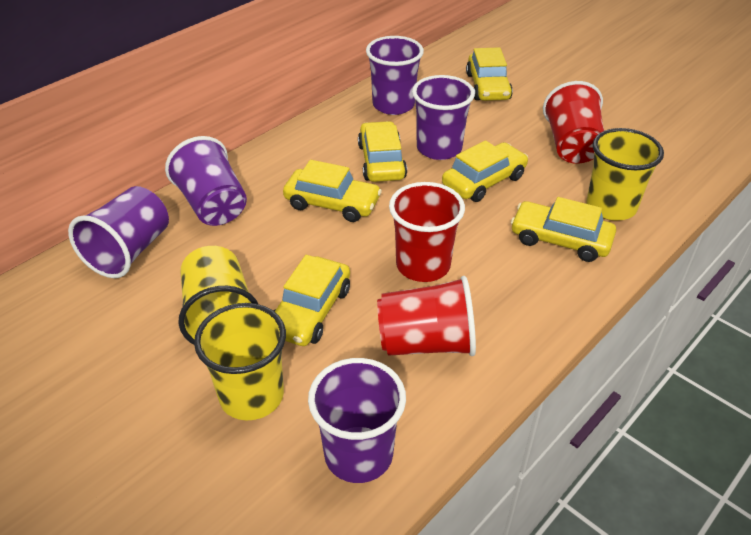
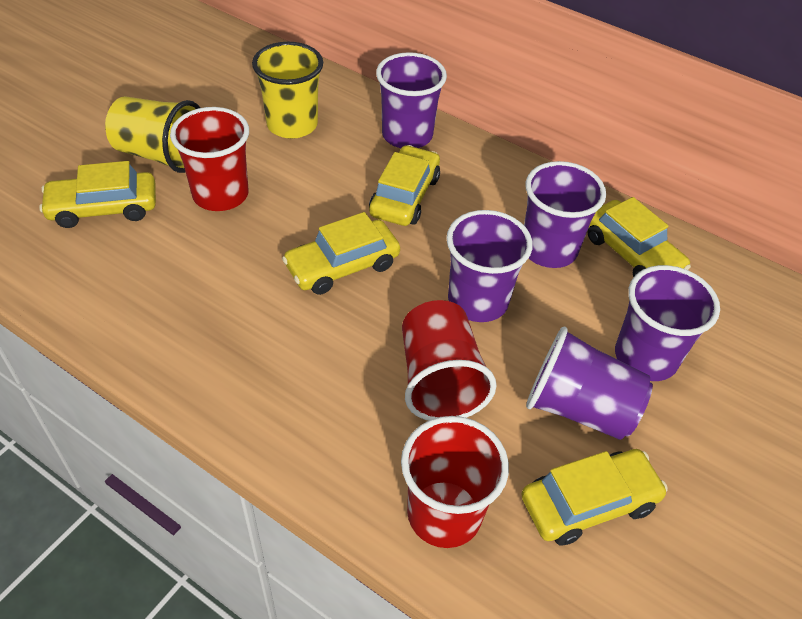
yellow car: [273,255,350,346] [283,160,382,222] [358,121,407,182] [442,141,528,202] [466,47,513,101] [511,197,616,262] = 6 -> [39,161,156,228] [282,212,400,295] [369,145,440,226] [521,449,668,546] [588,197,691,277] = 5
yellow cup: [178,246,258,344] [194,303,286,420] [586,128,664,221] = 3 -> [105,96,200,173] [252,42,323,139] = 2

